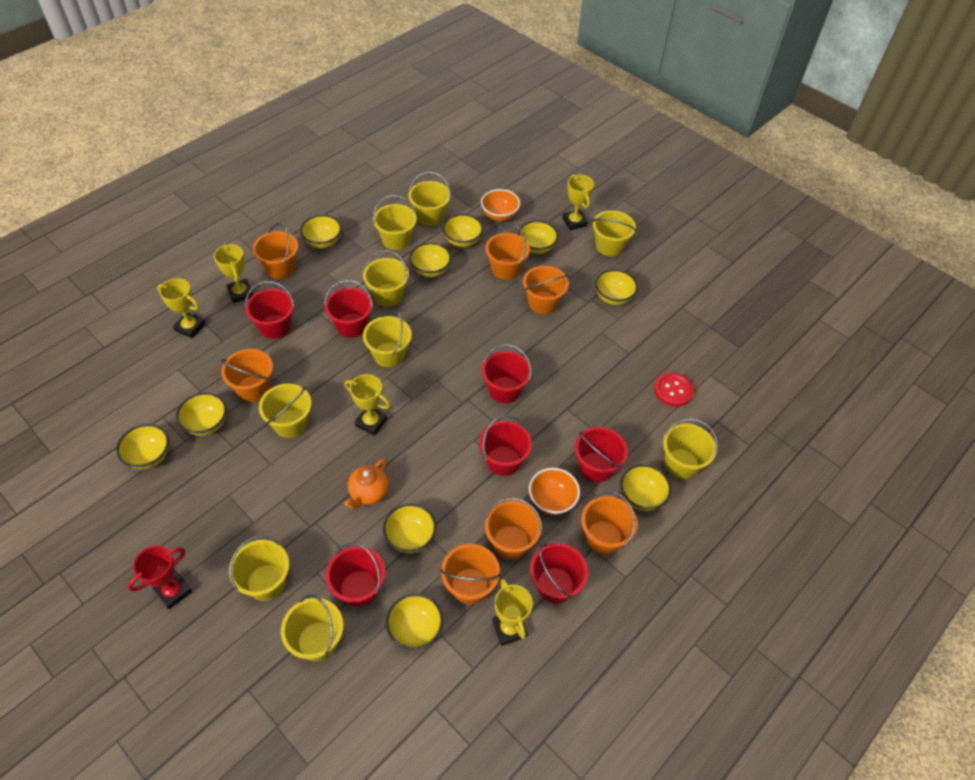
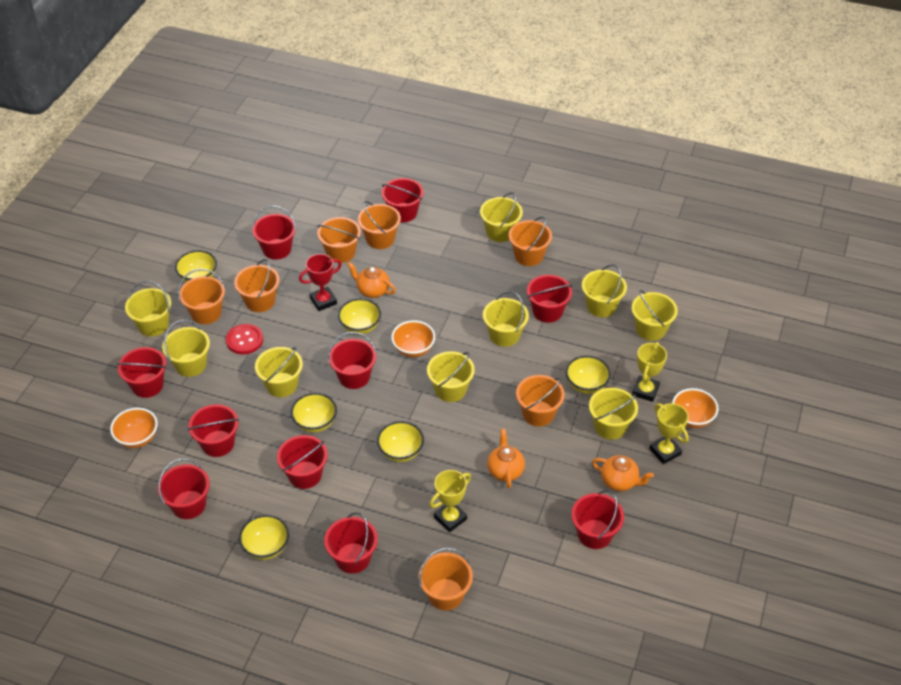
orange bowl: [481,189,520,221] [529,468,580,515] = 2 -> [110,408,158,448] [391,320,435,357] [672,388,719,428] = 3
orange teapot: [344,458,388,509] = 1 -> [347,262,396,298] [487,429,525,488] [592,455,654,491] = 3
red bucket: [245,281,295,339] [324,280,373,338] [326,543,385,607] [479,415,532,476] [482,344,532,403] [530,543,588,604] [575,427,628,482] = 7 -> [117,347,166,398] [157,459,210,519] [188,404,239,457] [252,206,296,260] [277,435,328,489] [324,512,378,574] [328,332,377,389] [382,178,424,223] [527,275,572,323] [571,490,624,549] = 10
yellow bowl: [116,424,169,469] [176,392,227,436] [300,215,342,248] [383,503,436,553] [386,593,443,650] [409,242,451,277] [443,214,483,247] [518,220,558,254] [595,269,638,305] [620,464,671,511] = 10 -> [175,250,217,282] [239,515,289,560] [291,393,337,433] [338,298,381,334] [377,421,424,462] [566,355,611,394] = 6
yellow trophy: [157,278,206,338] [214,244,253,303] [344,374,390,436] [492,579,533,646] [562,174,594,230] = 5 -> [430,470,471,532] [632,342,667,402] [649,403,689,464] = 3

